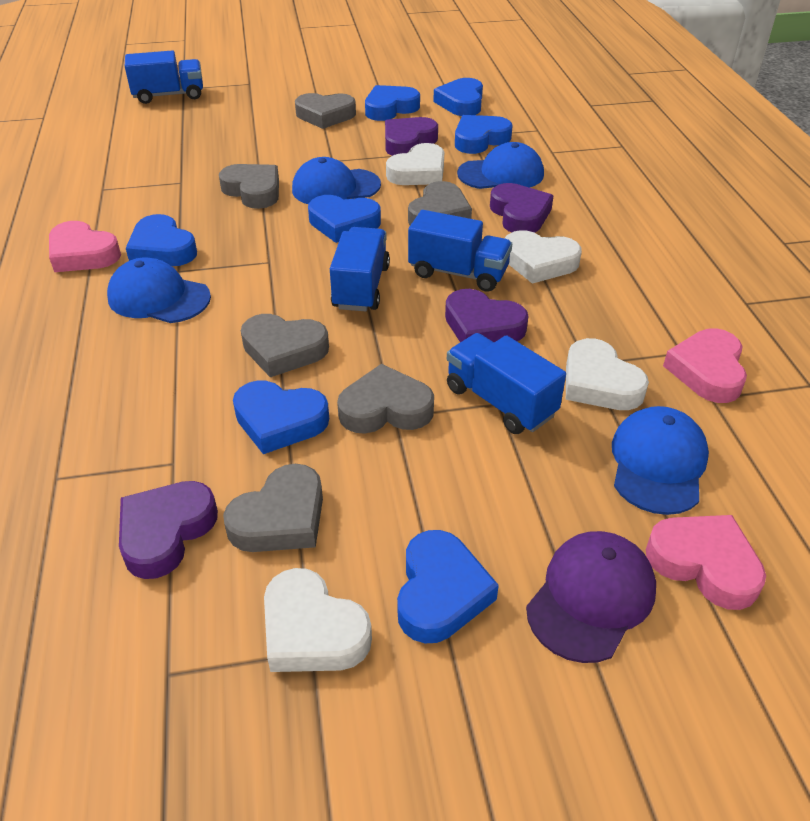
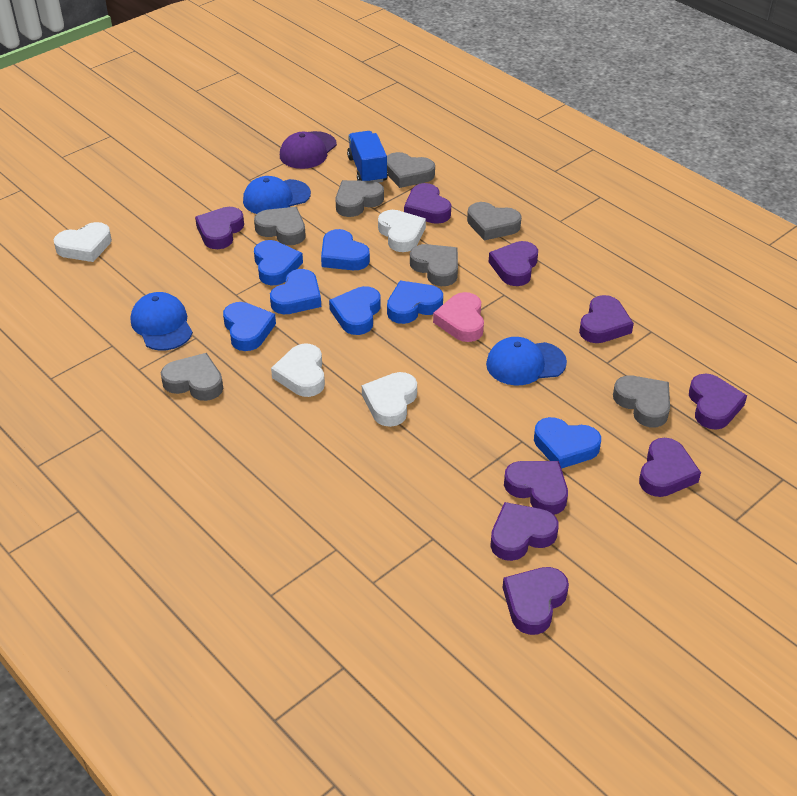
blue cap: [107,257,211,323] [292,157,381,204] [457,142,544,189] [612,406,709,515] = 4 -> [131,292,193,351] [243,176,311,214] [486,337,567,385] = 3
blue truck: [125,50,203,104] [330,227,390,311] [408,210,512,292] [447,333,566,434] = 4 -> [347,131,388,183] = 1
grey heart: [219,164,279,209] [223,464,323,552] [241,314,329,377] [295,93,356,129] [337,364,434,434] [408,181,472,225] = 6 -> [161,353,223,401] [254,207,305,245] [335,180,384,217] [387,152,435,188] [410,244,458,286] [467,202,522,241] [613,376,670,427] = 7
pink heart: [49,221,121,272] [646,515,766,610] [663,328,747,403] = 3 -> [433,292,484,342] = 1
purple heart: [119,481,218,579] [385,117,438,156] [445,289,529,342] [490,183,554,233] = 4 -> [195,207,244,249] [404,183,451,224] [489,241,538,286] [490,502,559,561] [503,567,569,635] [504,461,568,515] [579,295,634,343] [639,438,701,497] [689,374,747,430] = 9

